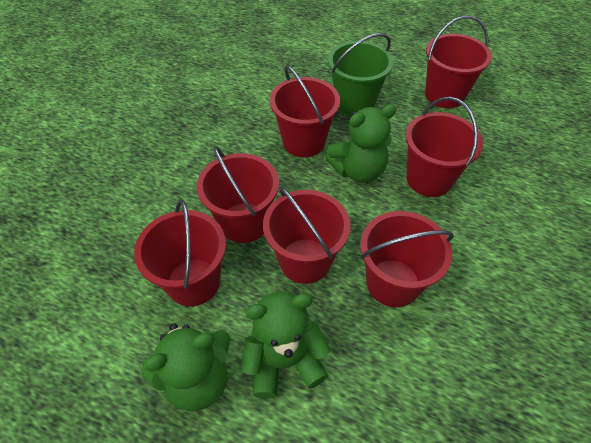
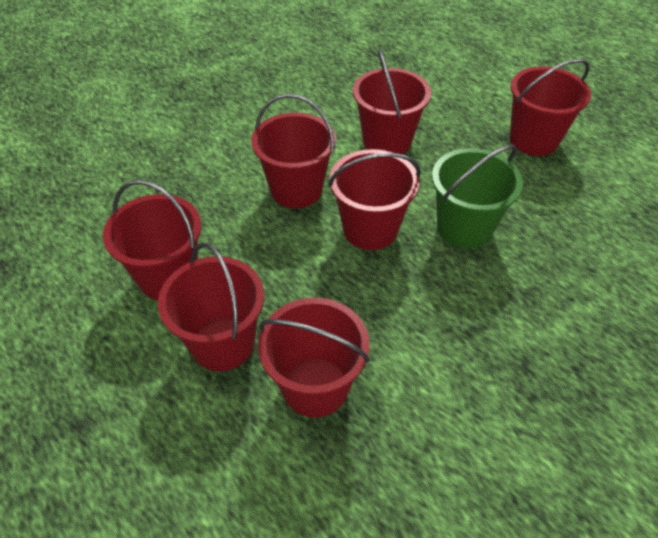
green teddy bear: [141,323,231,411] [241,292,331,399] [325,104,396,183] = 3 -> none = 0

